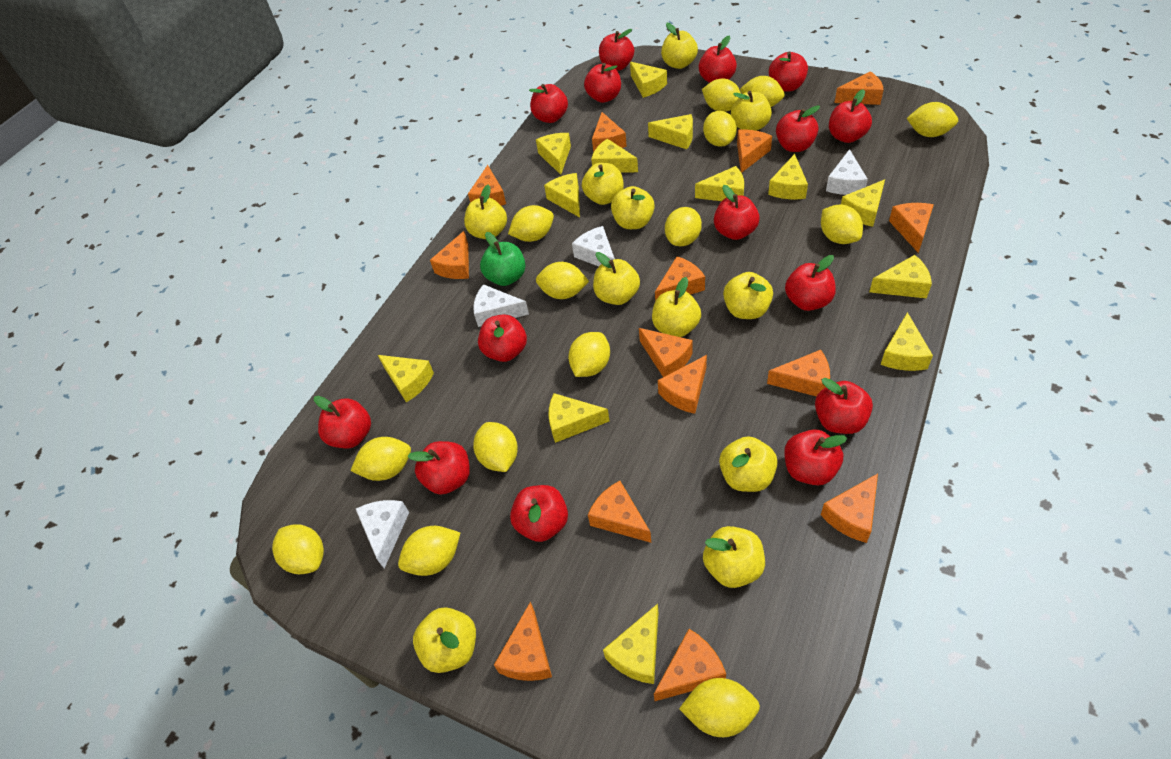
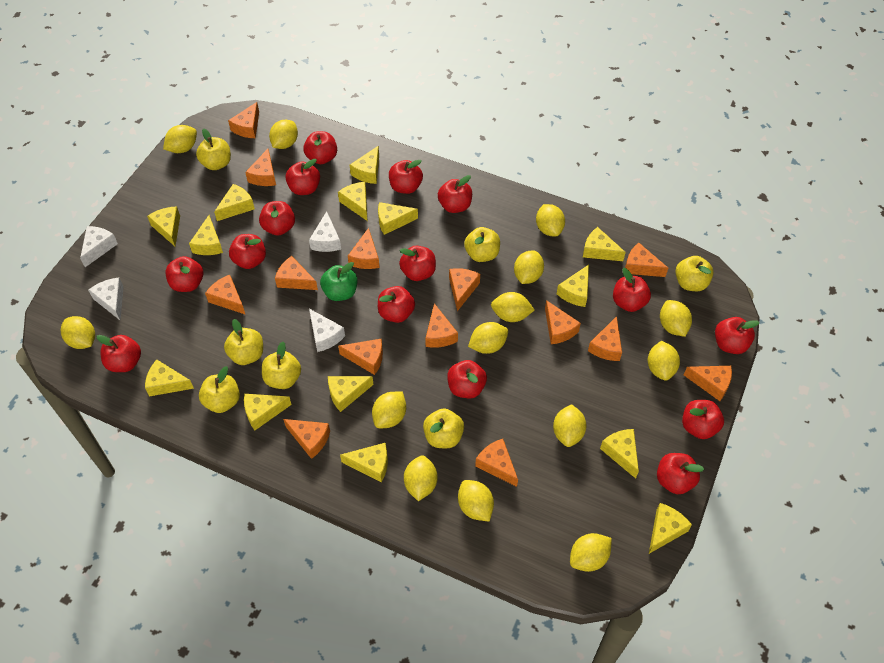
yellow apple: [413,607,476,673] [464,185,507,239] [582,163,624,205] [593,252,640,305] [611,186,655,229] [652,277,701,337] [661,23,698,69] [703,526,765,588] [719,436,778,492] [723,272,773,319] [731,91,772,131] = 11 -> [196,128,231,170] [199,366,240,413] [224,319,263,365] [262,342,301,389] [423,408,464,448] [464,227,500,262] [675,256,713,291] = 7
yellow cheese: [378,355,434,402] [536,133,571,175] [544,173,580,217] [548,393,609,443] [591,139,638,173] [603,604,658,684] [630,62,667,98] [648,114,693,149] [695,166,744,201] [768,154,808,199] [841,179,885,227] [869,255,932,299] [881,312,933,371] = 13 -> [145,360,194,396] [147,206,180,246] [189,215,223,255] [214,184,255,221] [244,394,292,431] [328,376,374,412] [338,182,367,221] [340,443,388,483] [350,146,379,184] [378,202,418,235] [557,265,589,307] [583,227,626,261] [600,429,639,479] [649,503,692,554] = 14

